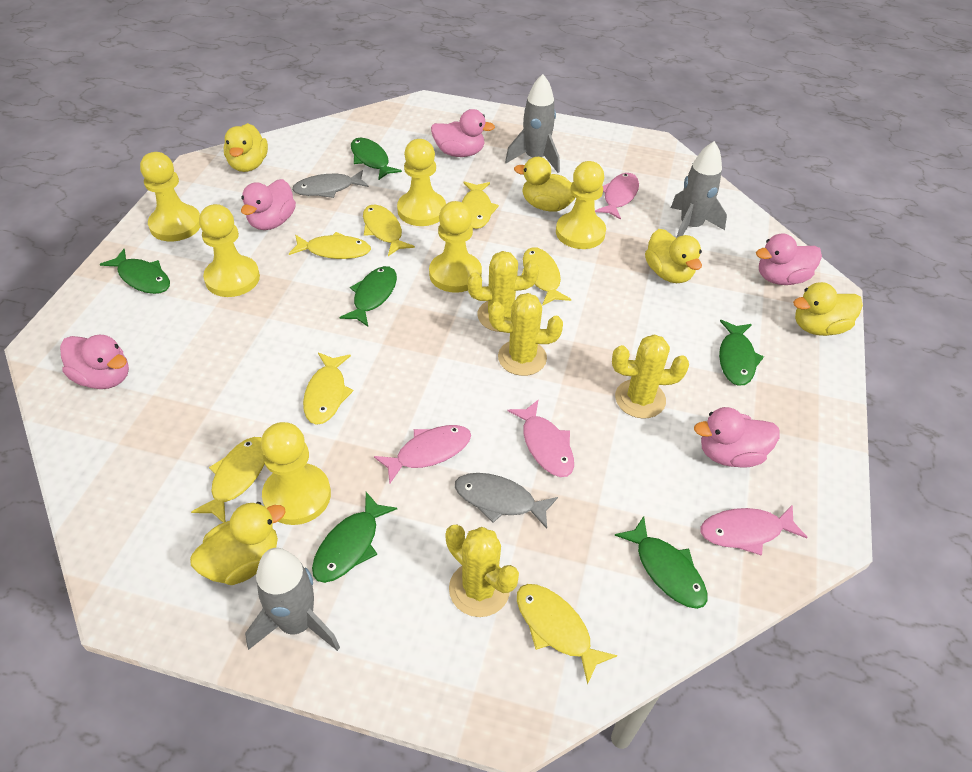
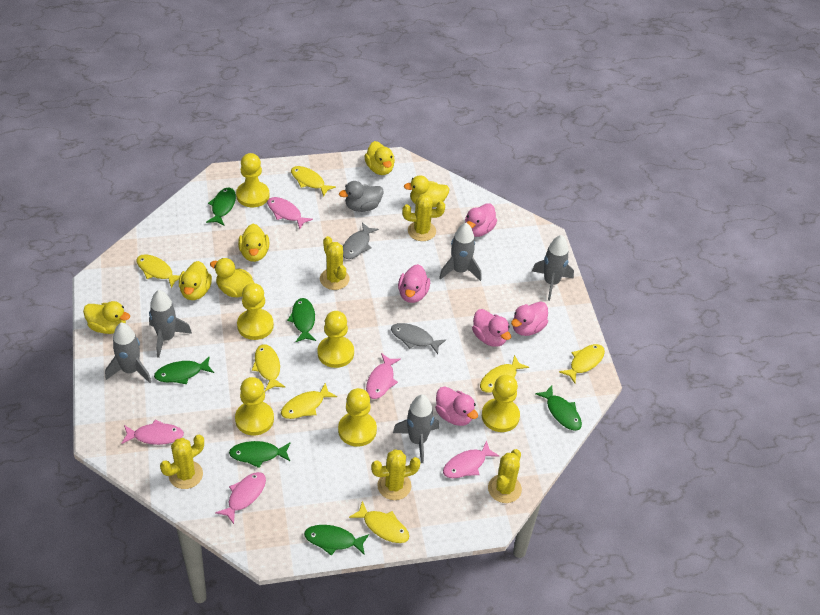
grey duck: none = 0 -> [339,181,383,212] = 1
grey rocket: [245,548,340,651] [505,74,560,173] [671,141,727,238] = 3 -> [105,323,152,383] [149,290,192,358] [393,395,439,463] [439,223,482,281] [532,235,574,301] = 5
pink fish: [374,425,471,483] [508,399,574,477] [595,173,639,220] [700,504,807,556] = 4 -> [121,419,184,445] [215,472,266,524] [267,197,313,229] [366,353,401,399] [443,440,499,478] = 5
yellow cactus: [445,525,519,617] [467,251,539,332] [489,293,563,376] [612,335,689,419] = 4 -> [160,435,204,489] [320,236,349,290] [371,449,421,500] [402,194,445,241] [488,449,522,503] = 5
yellow duck: [190,502,286,585] [224,123,268,172] [514,157,575,212] [645,229,702,283] [793,282,863,336] = 5 -> [83,301,130,334] [179,261,212,300] [210,258,254,297] [238,224,269,262] [365,141,395,175] [404,175,449,207] = 6

